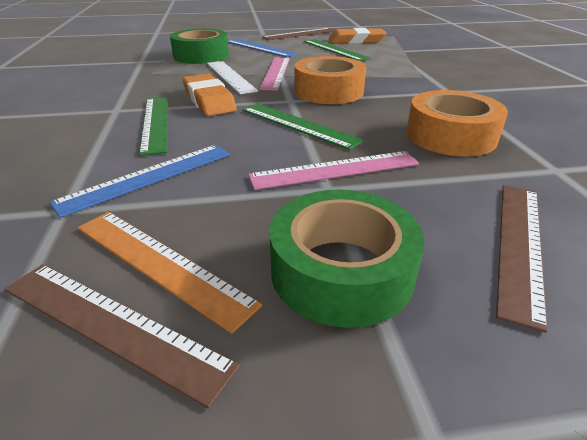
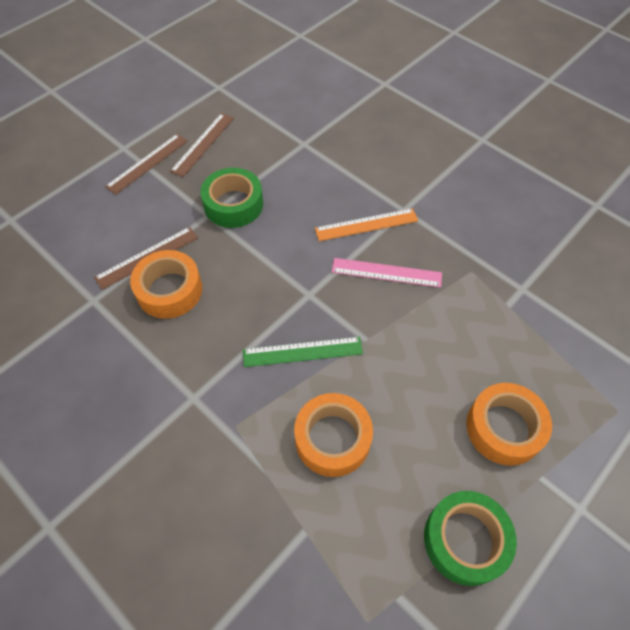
blue ruler: [49,145,230,218] [228,39,297,57] = 2 -> none = 0
green ruler: [139,97,168,156] [242,103,364,150] [304,39,371,61] = 3 -> [243,337,363,367] = 1
orange eraser: [183,73,237,116] [329,28,386,44] = 2 -> none = 0
orange tape: [294,56,366,104] [406,90,508,156] = 2 -> [130,250,202,319] [294,393,373,477] [466,383,552,466] = 3
pink ruler: [248,151,419,190] [259,57,290,91] = 2 -> [332,258,442,288] = 1
white ruler: [207,61,258,94] = 1 -> none = 0

